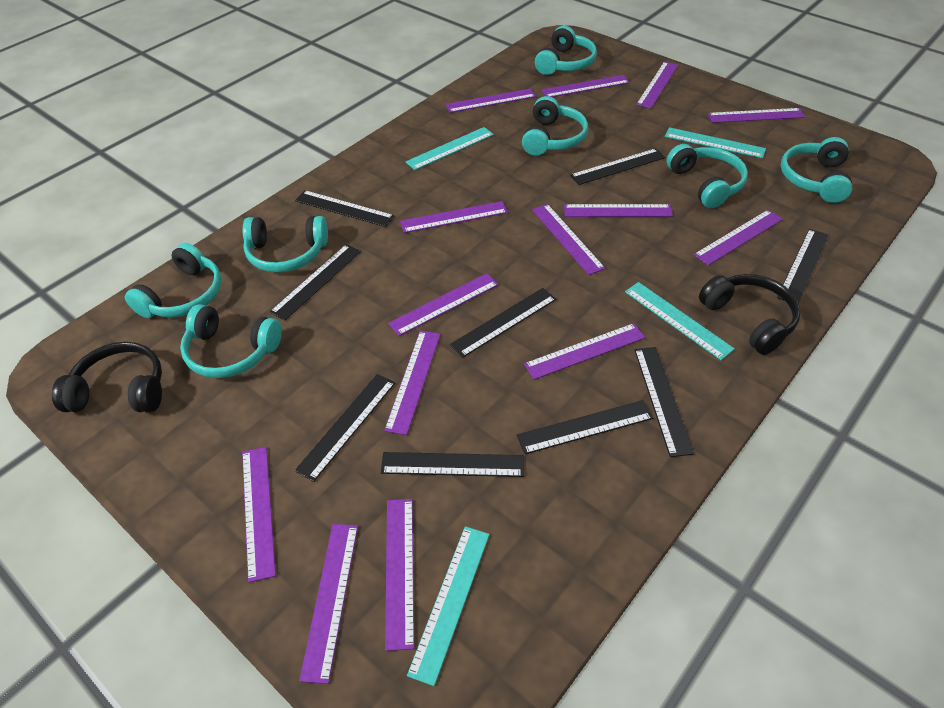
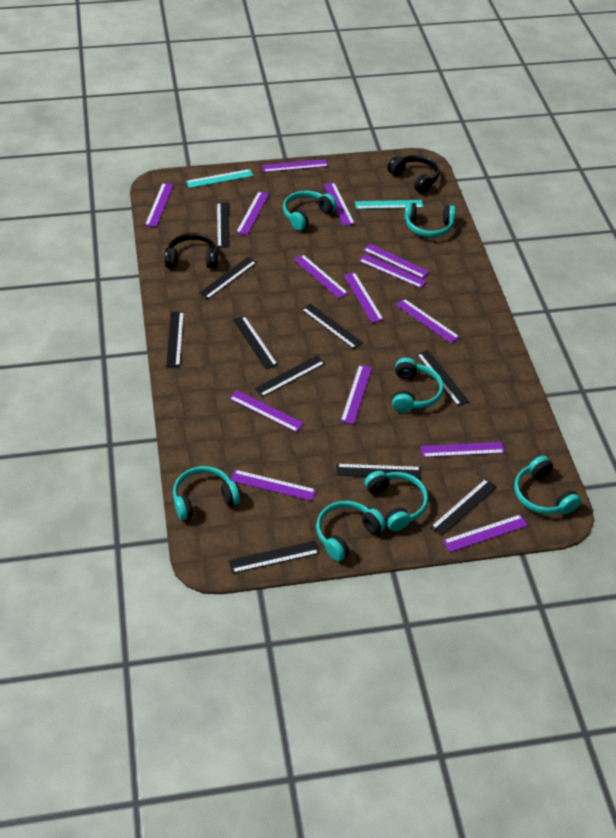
black ruler: [270,244,361,321] [295,190,394,227] [295,374,395,482] [381,452,524,477] [450,288,556,357] [517,400,653,454] [570,148,665,185] [634,347,694,457] [777,229,829,303] = 9 -> [166,312,184,367] [199,257,257,299] [217,202,230,248] [229,541,320,573] [233,316,278,369] [254,355,325,397] [301,303,363,349] [336,464,421,479] [417,350,469,406] [431,479,497,536] = 10
turquoise ruler: [405,127,494,170] [407,526,490,686] [625,282,735,360] [665,127,766,158] = 4 -> [186,169,253,188] [355,200,424,209] = 2

